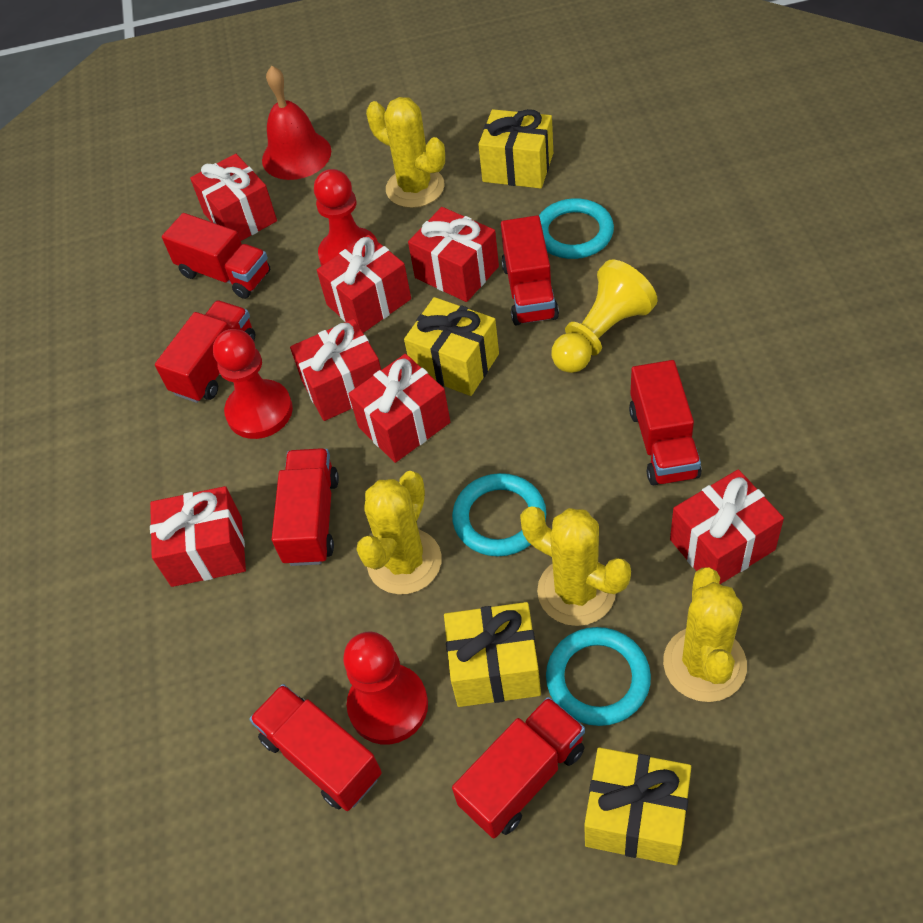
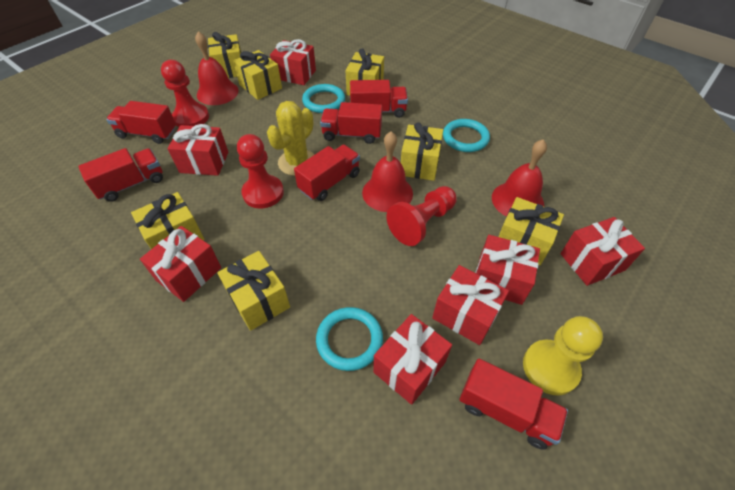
red bell: [262,66,331,180] = 1 -> [195,31,239,105] [362,131,413,212] [492,139,547,217] = 3
red truck: [155,301,255,403] [162,213,270,299] [249,684,382,811] [271,448,339,566] [452,697,585,838] [501,215,559,326] [629,360,702,485] = 7 -> [78,148,163,202] [106,101,176,144] [294,145,360,201] [320,102,382,144] [350,80,408,118] [459,358,568,450] = 6
yellow cactus: [356,471,442,595] [366,97,445,208] [520,506,631,626] [663,567,747,702] = 4 -> [267,101,314,176] = 1
yellow gift: [404,297,499,396] [444,602,541,707] [478,109,553,189] [584,747,691,865] = 4 -> [131,192,205,249] [208,32,241,78] [217,251,290,331] [233,50,282,100] [346,48,384,96] [401,122,443,181] [498,197,564,266] = 7

